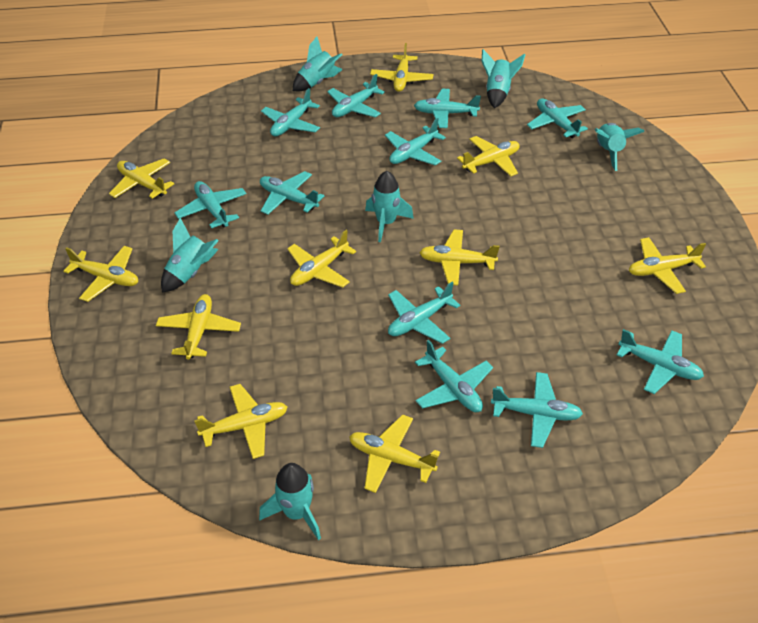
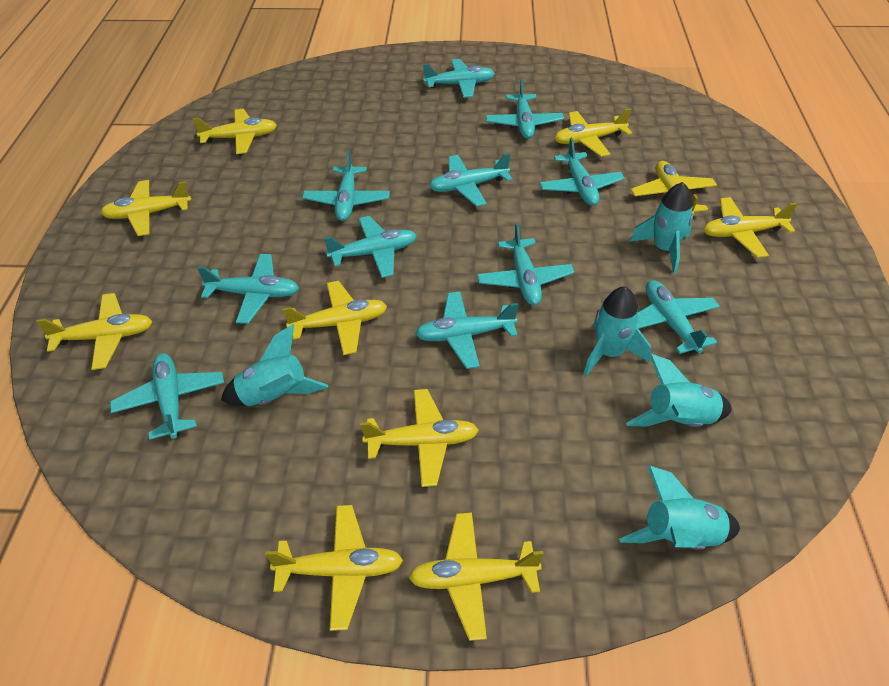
turquoise rocket: [161,217,219,292] [259,463,321,540] [293,37,343,91] [365,171,414,242] [482,49,525,108] [595,123,645,171] = 6 -> [221,324,328,406] [583,286,651,376] [619,466,740,549] [626,354,732,427] [630,182,693,274] = 5

